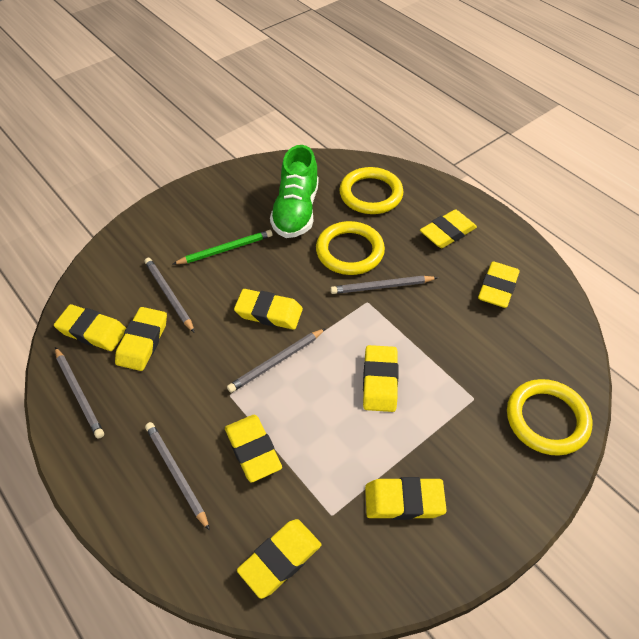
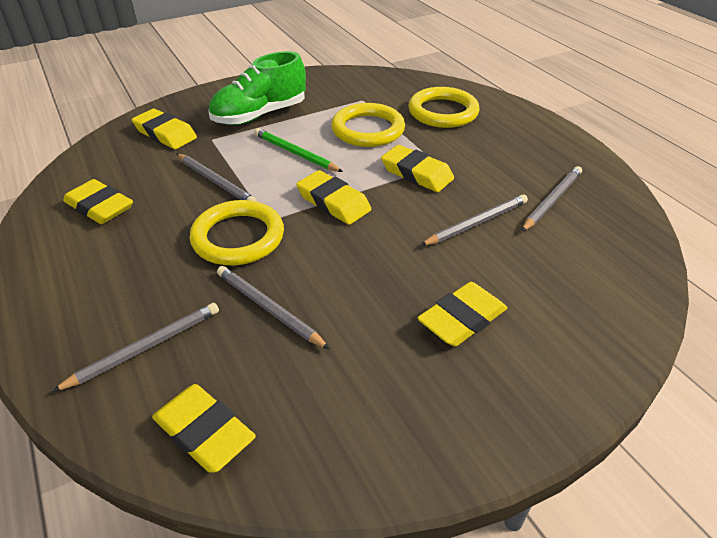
yellow eraser: [54,304,126,351] [115,307,167,371] [225,415,282,483] [234,289,303,330] [237,519,321,599] [363,345,398,412] [365,477,447,520] [420,209,477,248] [478,261,520,308] = 9 -> [63,179,133,224] [132,109,197,149] [152,384,256,472] [296,170,371,225] [381,145,454,192] [417,282,507,347] = 6

